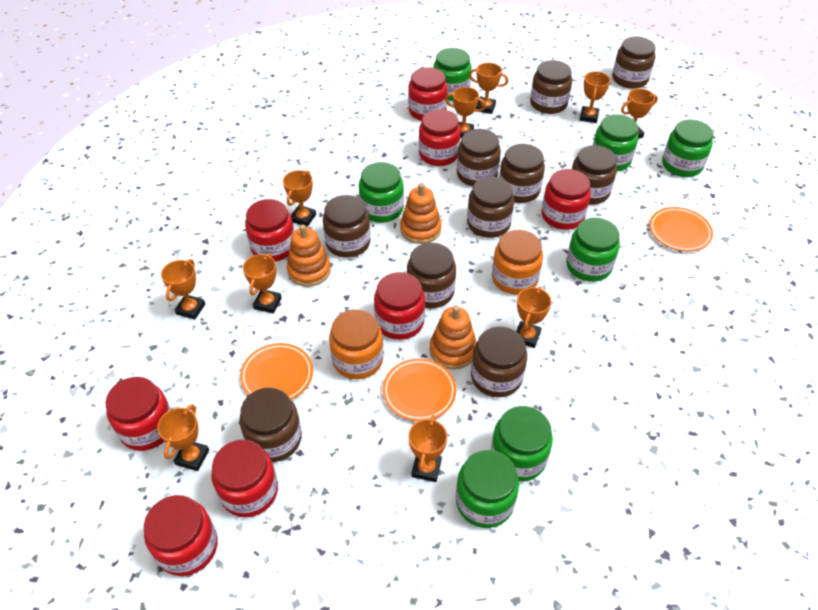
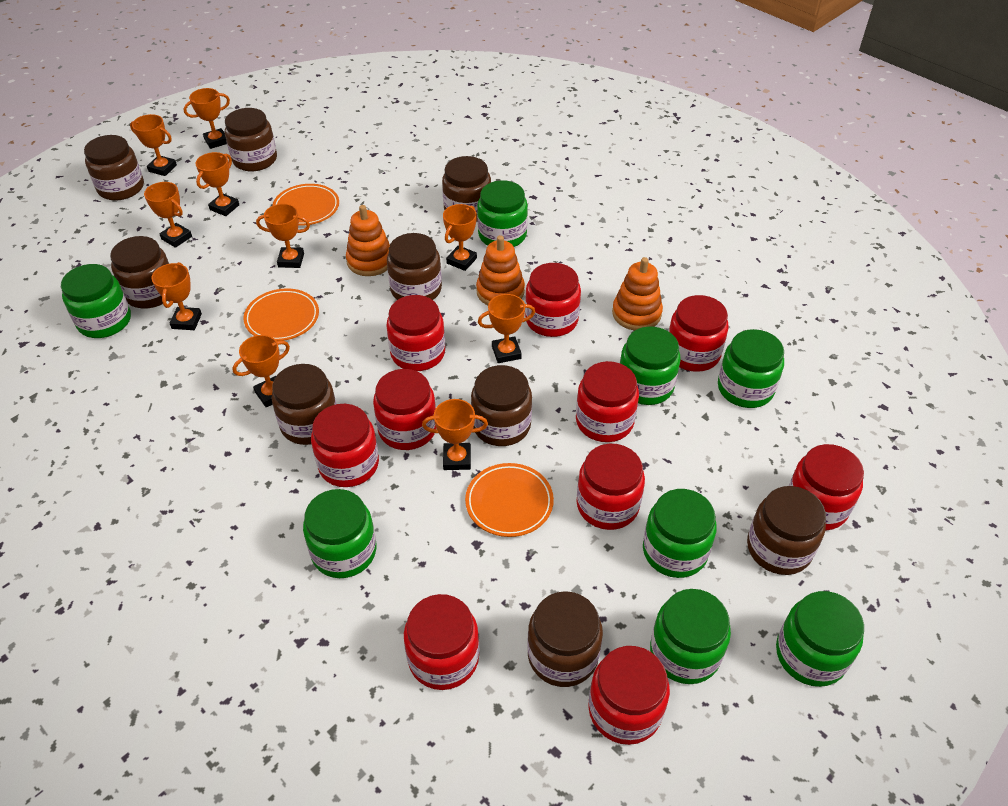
brown jar: [239,388,302,462] [323,195,370,258] [407,243,456,308] [457,129,501,186] [467,177,514,238] [471,326,527,397] [499,144,545,203] [530,60,572,114] [572,145,617,205] [612,37,656,89] = 10 -> [84,135,144,200] [110,236,169,309] [225,108,277,171] [272,364,336,445] [387,233,442,300] [442,156,491,222] [471,365,532,446] [527,591,603,687] [747,486,826,575] = 9
green jar: [359,162,404,223] [434,48,471,101] [456,450,519,528] [491,406,553,482] [566,218,620,282] [593,114,638,171] [662,120,713,177] = 7 -> [61,264,131,338] [303,489,376,578] [477,180,528,247] [620,327,680,405] [643,489,717,578] [650,589,731,684] [718,329,784,408] [776,591,864,687] = 8
orange jar: [329,309,383,379] [492,230,543,295] = 2 -> none = 0
red jar: [105,377,171,451] [144,495,218,576] [212,440,278,517] [245,199,294,262] [374,272,425,340] [408,67,448,121] [419,109,461,166] [542,169,591,230] = 8 -> [311,404,379,487] [373,369,437,450] [387,295,445,371] [404,594,479,690] [525,263,581,337] [576,361,639,442] [577,444,645,530] [588,646,670,745] [669,295,729,372] [789,444,864,531] = 10

